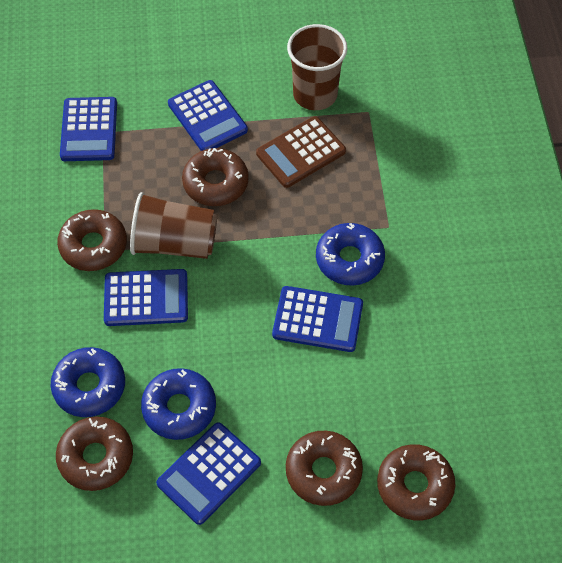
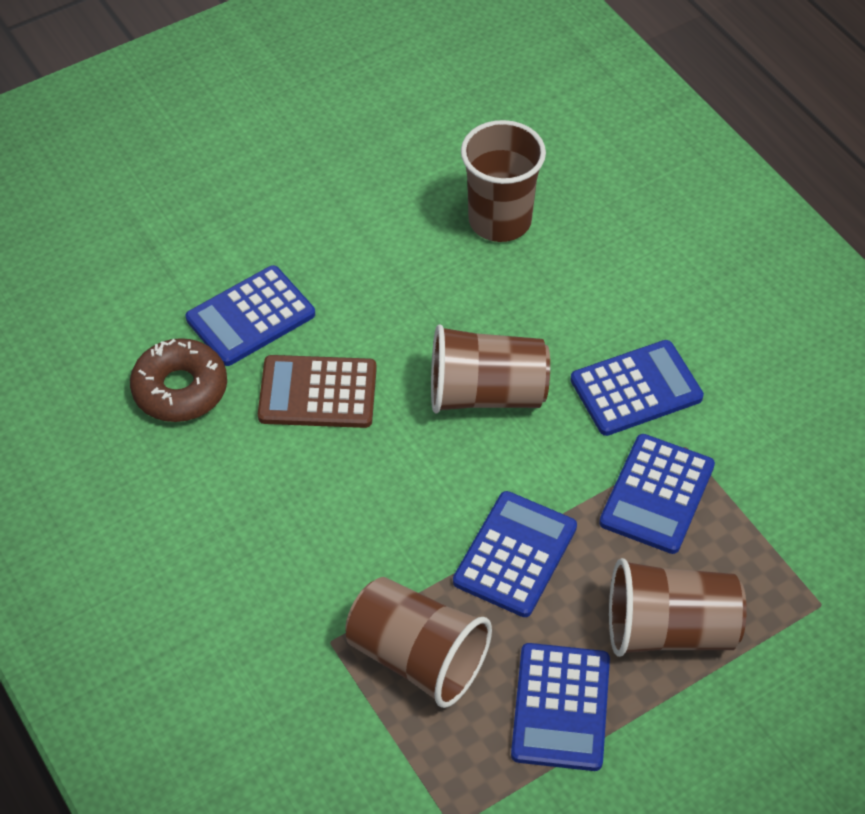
blue donut: [51,347,125,417] [141,368,216,440] [316,223,385,286] = 3 -> none = 0
brown cup: [130,192,217,259] [287,24,347,110] = 2 -> [345,577,492,708] [431,324,550,413] [461,120,546,242] [609,558,747,657] = 4
brown donut: [56,416,133,491] [57,209,127,271] [182,148,249,206] [286,431,363,506] [377,444,455,520] = 5 -> [130,338,227,422] = 1

